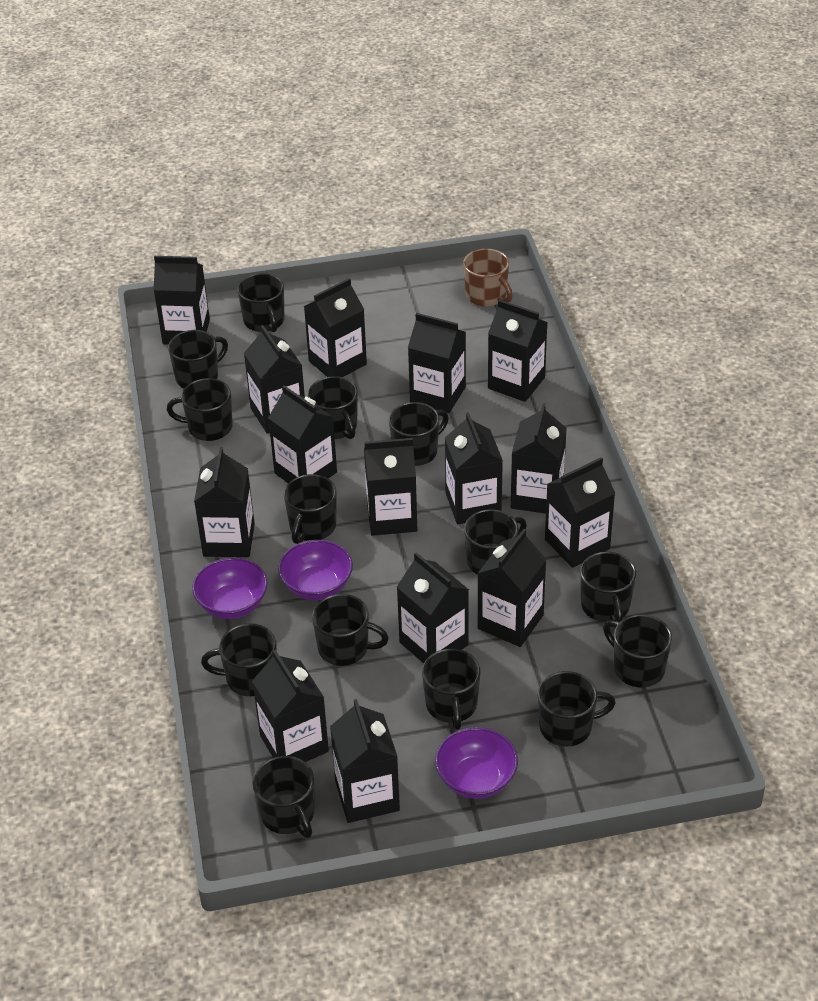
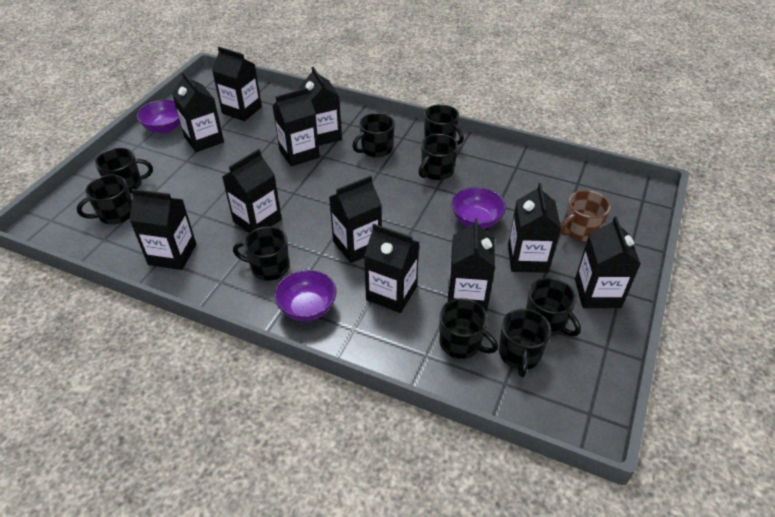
black carton: [154,256,210,345] [194,447,255,557] [244,325,305,434] [252,650,329,762] [268,385,337,483] [304,278,367,377] [330,699,400,823] [364,438,417,536] [397,552,469,663] [408,313,466,413] [445,412,503,524] [477,529,547,647] [488,300,548,402] [511,404,567,514] [545,457,615,568] = 15 -> [129,189,196,270] [172,71,224,152] [212,47,262,121] [222,149,282,233] [273,88,320,167] [299,67,342,145] [329,175,382,263] [364,224,419,313] [448,218,495,312] [508,183,561,273] [575,216,641,308] = 11
black mug: [167,378,233,441] [168,330,228,388] [201,623,277,696] [237,273,284,332] [252,756,315,838] [284,474,337,544] [308,376,358,439] [312,594,389,666] [389,402,449,466] [422,649,481,730] [464,509,527,575] [538,671,616,747] [580,552,636,622] [603,614,672,687] = 14 -> [77,175,132,225] [95,148,153,193] [233,226,289,281] [352,113,395,158] [419,134,458,180] [424,104,464,145] [439,298,498,359] [499,309,551,377] [526,278,581,336] = 9

